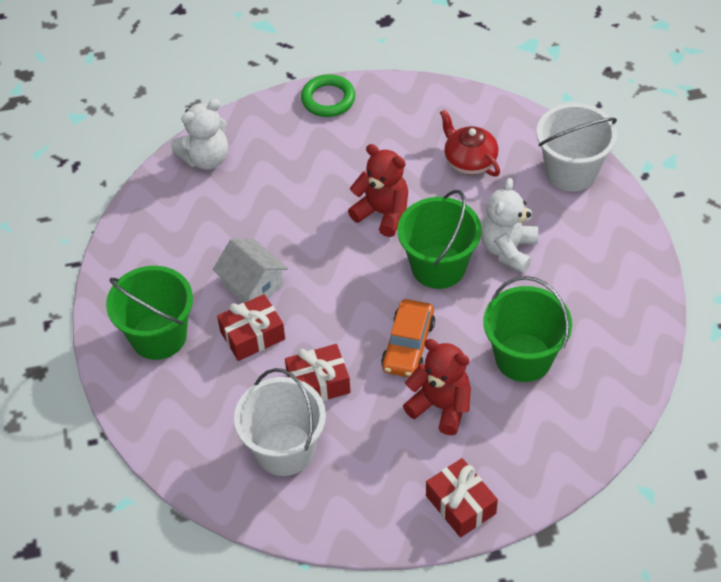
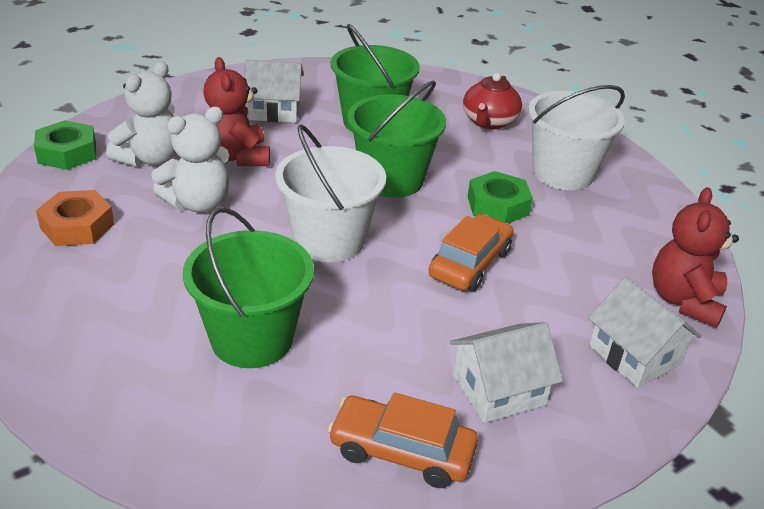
green nut: none = 0 -> [34,120,96,170] [468,171,533,223] = 2
green ring: [301,74,355,117] = 1 -> none = 0
orange car: [381,299,435,378] = 1 -> [328,392,478,488] [429,214,514,291] = 2
orange nut: none = 0 -> [36,190,114,246] = 1
red gift: [217,294,285,361] [285,344,351,401] [426,458,498,537] = 3 -> none = 0
white house: [213,239,288,303] = 1 -> [245,60,304,123] [450,322,563,423] [588,277,702,388] = 3

